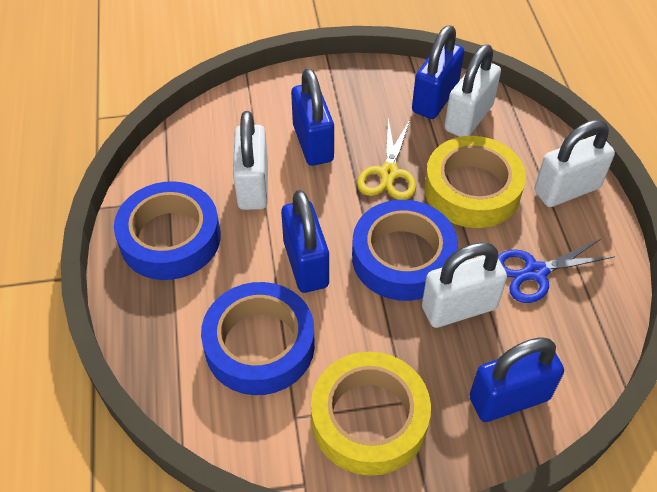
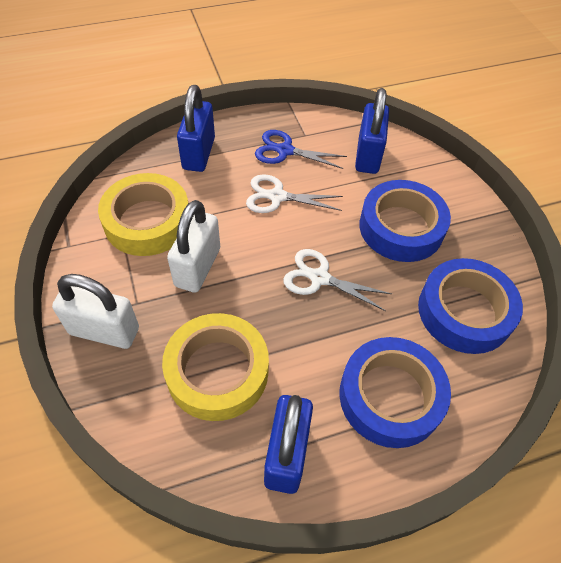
blue padlock: [281,190,329,293] [291,68,334,166] [412,25,465,119] [469,337,564,422] = 4 -> [177,85,215,172] [264,395,313,494] [355,88,389,174] = 3
white padlock: [233,111,268,210] [422,242,507,328] [444,44,501,137] [534,120,615,207] = 4 -> [52,274,139,349] [167,200,220,292] = 2
white scissors: none = 0 -> [246,174,343,213] [283,249,392,311] = 2
yellow scissors: [357,119,416,200] = 1 -> none = 0

